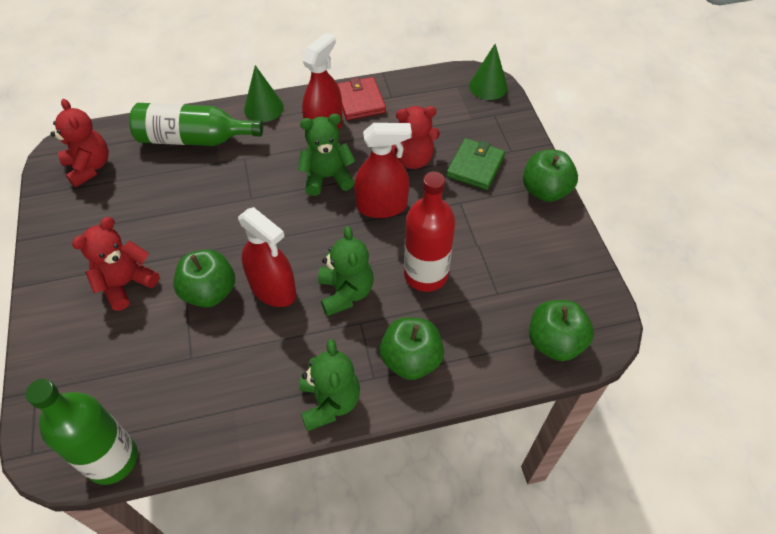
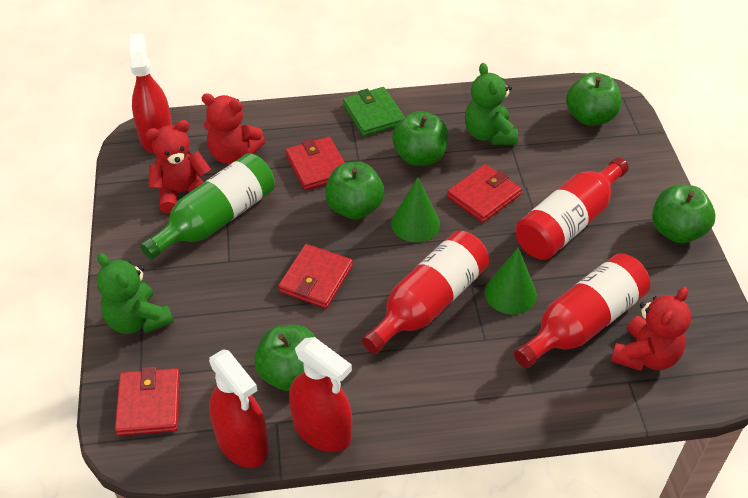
green apple: [173,249,235,308] [380,317,444,380] [523,149,578,202] [529,300,594,361] = 4 -> [254,325,316,391] [325,162,385,219] [392,111,448,166] [566,73,621,126] [652,185,715,243] = 5
green bottle: [25,379,138,485] [129,103,263,146] = 2 -> [140,153,275,260] = 1
green teddy bear: [298,114,355,196] [299,339,360,431] [318,226,373,316] = 3 -> [97,253,173,334] [465,63,518,145] = 2
red bottle: [404,172,455,292] = 1 -> [362,231,489,354] [514,253,650,368] [515,157,629,260] = 3
red wallet: [337,77,386,120] = 1 -> [115,366,180,436] [278,244,353,309] [286,137,345,190] [447,164,522,223] = 4

